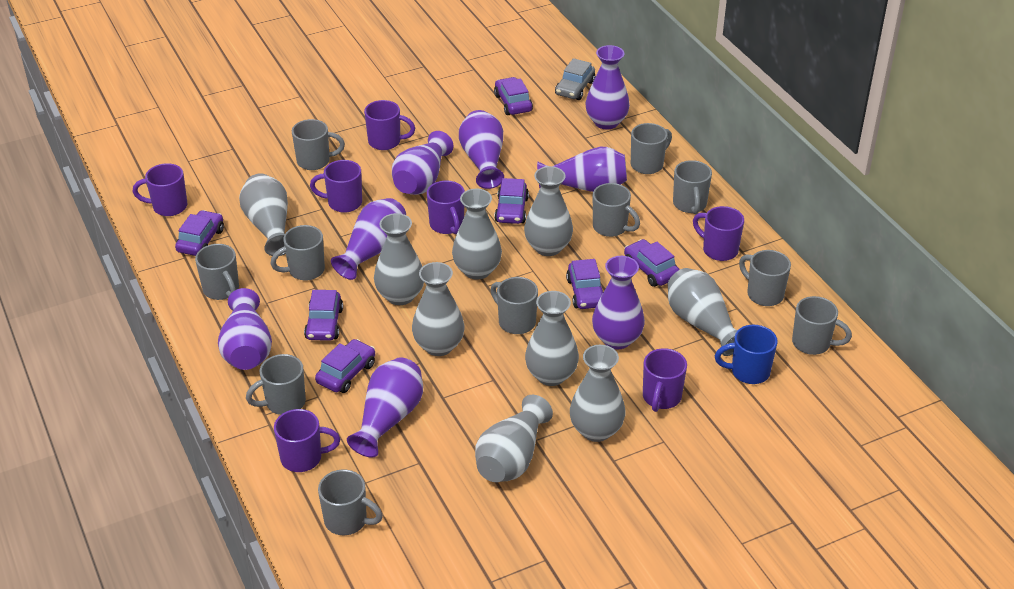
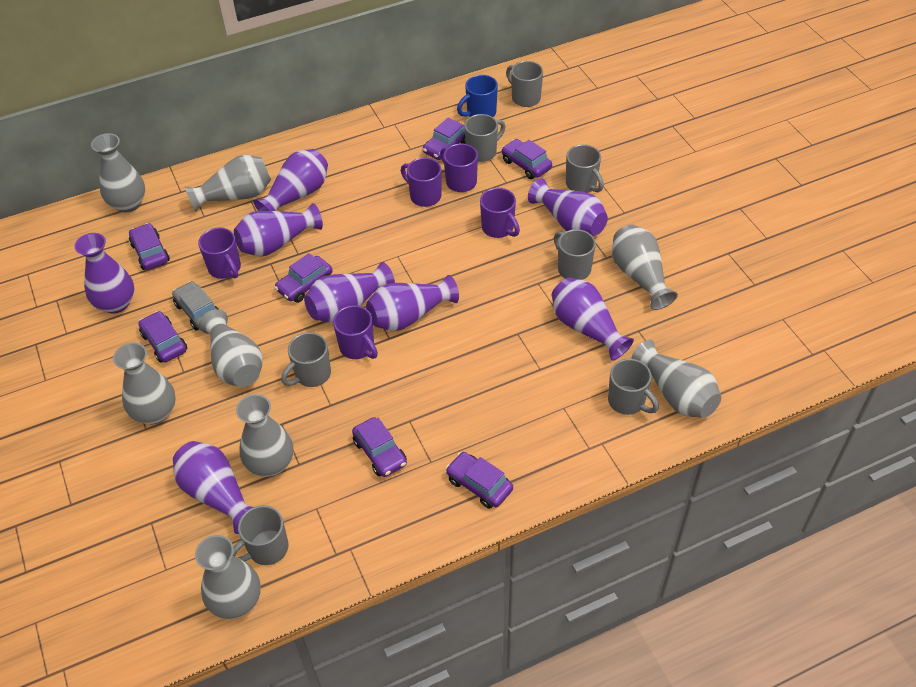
grey mug: [195,244,239,300] [246,354,306,415] [270,225,325,281] [292,119,345,170] [318,469,383,535] [491,277,538,334] [593,183,640,237] [631,123,672,174] [673,160,712,214] [739,250,791,306] [792,296,852,355] = 11 -> [233,505,289,565] [281,332,331,387] [464,114,505,162] [506,61,543,107] [554,229,596,280] [566,144,604,193] [608,359,659,415] = 7
grey vase: [239,173,288,256] [374,213,424,305] [412,262,464,356] [452,189,502,280] [475,395,553,482] [524,166,573,256] [525,291,579,386] [570,345,626,442] [667,268,737,356] = 9 -> [91,133,145,212] [113,343,176,424] [185,155,271,211] [195,535,261,619] [199,309,263,387] [236,394,293,477] [612,224,678,310] [631,340,721,418] = 8
purple mug: [133,163,187,216] [274,409,340,472] [310,160,362,213] [364,100,415,150] [427,180,465,234] [643,348,687,412] [693,206,744,261] = 7 -> [198,228,241,279] [333,305,378,359] [401,158,441,207] [440,144,478,192] [480,188,520,238] = 5

